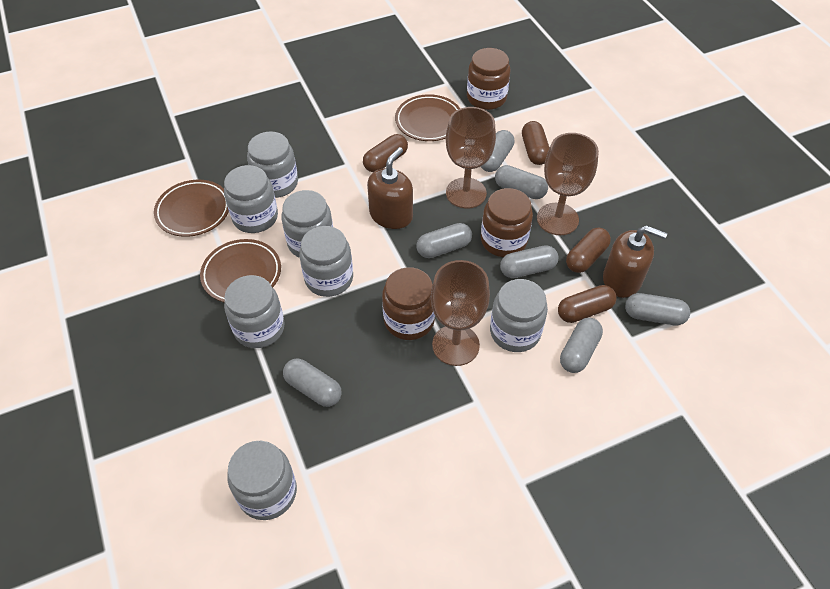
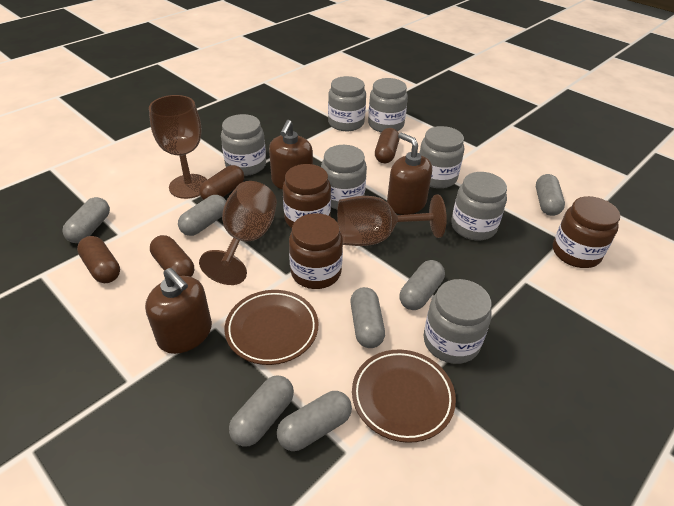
brown plate: [154,180,229,237] [200,239,281,303] [395,94,460,141] = 3 -> [225,290,318,365] [352,350,456,443] = 2
brown soap dispenser: [367,147,413,229] [603,225,667,298] = 2 -> [145,268,212,354] [269,120,313,190] [387,132,432,215] = 3

